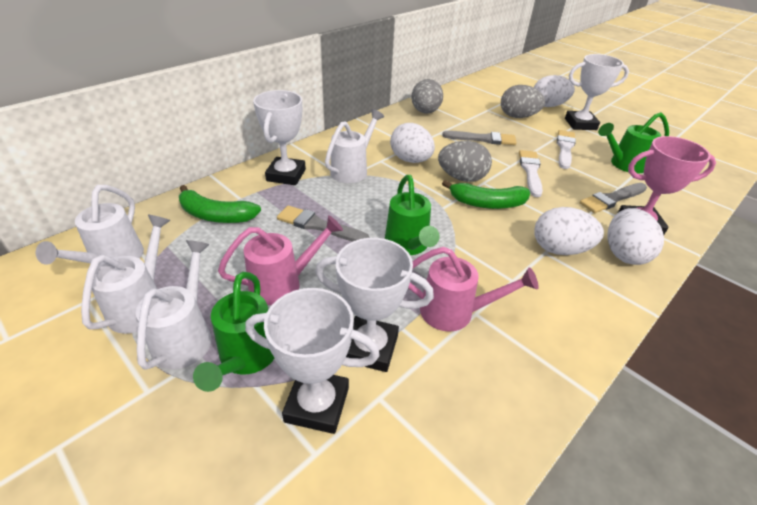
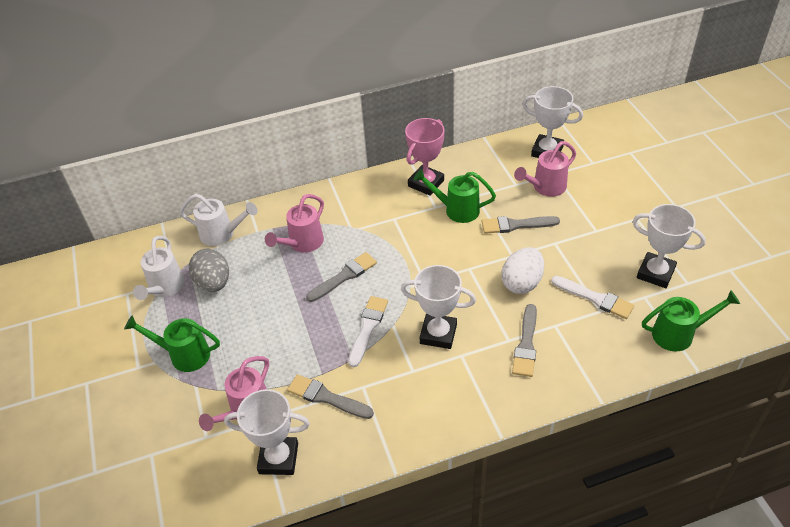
green banana: [179,185,261,223] [442,180,530,209] = 2 -> none = 0
grey brush: [277,206,369,242] [442,131,517,145] [580,183,647,213] = 3 -> [287,374,374,419] [306,252,377,302] [482,216,560,234] [512,304,537,377] = 4
grey egg: [411,79,443,114] [438,141,492,182] [501,85,545,118] = 3 -> [189,249,229,292] = 1
pink watering can: [218,215,343,305] [408,247,539,331] = 2 -> [199,356,269,431] [265,194,324,252] [514,141,576,197] = 3
white egg: [390,123,435,163] [534,75,575,107] [534,207,604,255] [607,208,664,265] = 4 -> [502,247,544,294] = 1
white watering can: [36,185,144,265] [81,215,171,334] [136,240,212,370] [325,109,384,183] = 4 -> [133,236,185,300] [180,194,257,246] = 2

